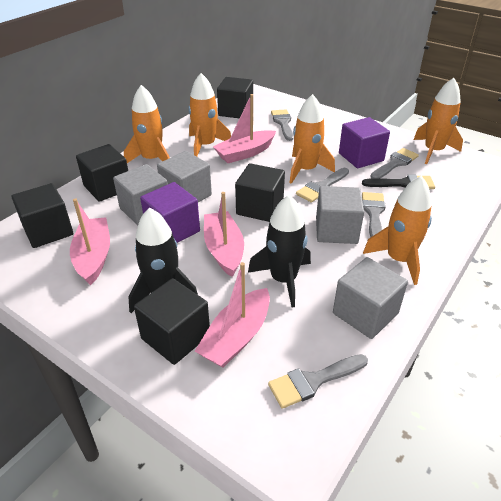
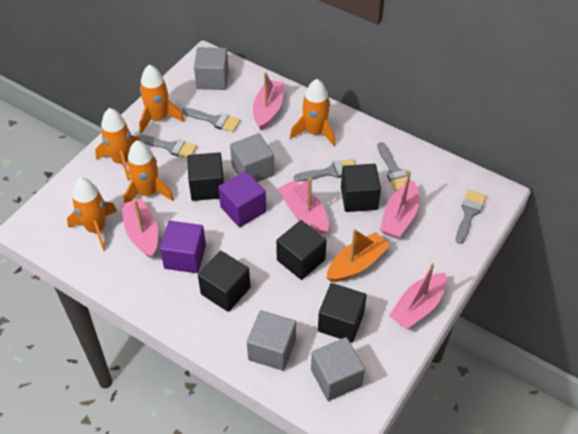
black brush: [362,175,435,189] = 1 -> none = 0
black rocket: [128,208,198,313] [248,195,311,308] = 2 -> none = 0
orange boat: none = 0 -> [327,229,390,282] = 1
pink boat: [70,198,110,285] [195,262,270,368] [204,192,244,277] [213,94,276,163] = 4 -> [121,198,158,259] [253,72,284,130] [278,178,329,235] [380,171,419,238] [389,263,447,329] = 5

